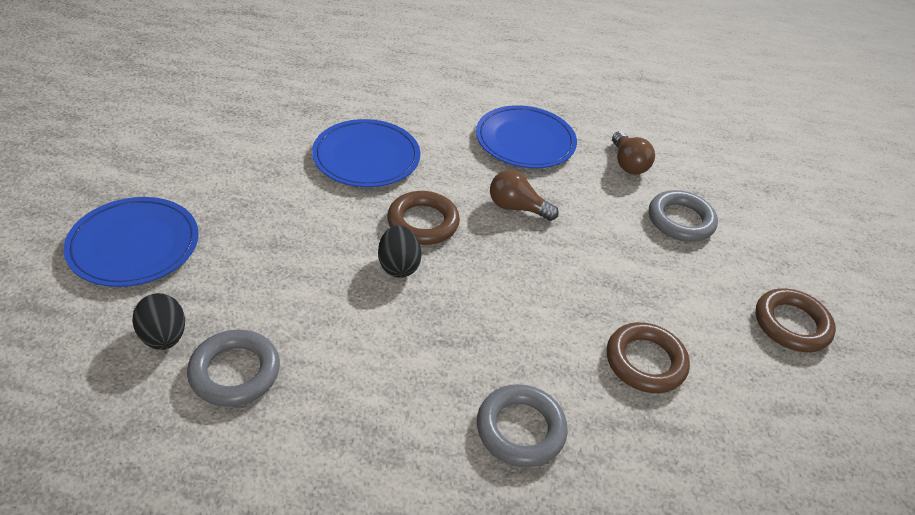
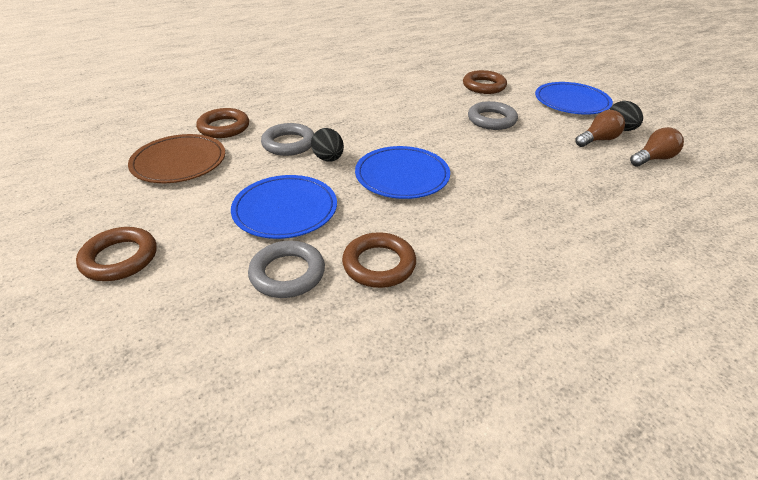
brown plate: none = 0 -> [128,134,225,183] = 1
brown ring: [387,191,460,245] [607,322,690,393] [755,288,836,352] = 3 -> [76,227,156,281] [196,108,249,138] [342,232,416,288] [463,70,507,94] = 4

